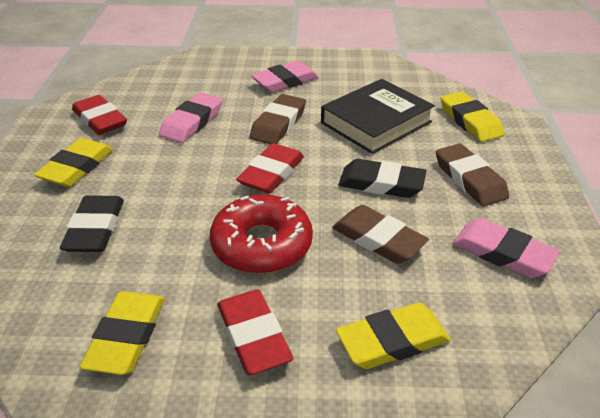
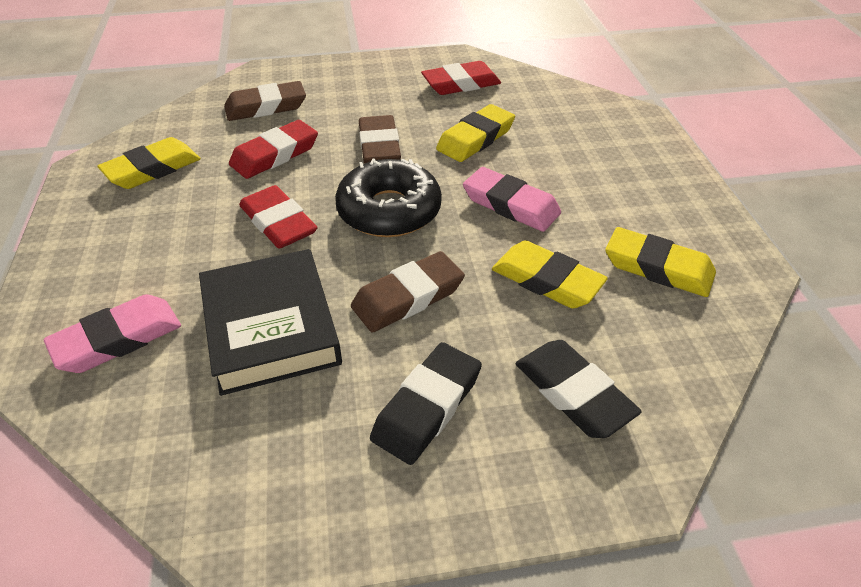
black donut: none = 0 -> [335,158,442,237] = 1
pink eraser: [159,92,222,143] [251,61,319,93] [453,218,560,278] = 3 -> [44,294,181,373] [463,167,561,232] = 2
red donut: [210,194,313,274] = 1 -> none = 0

